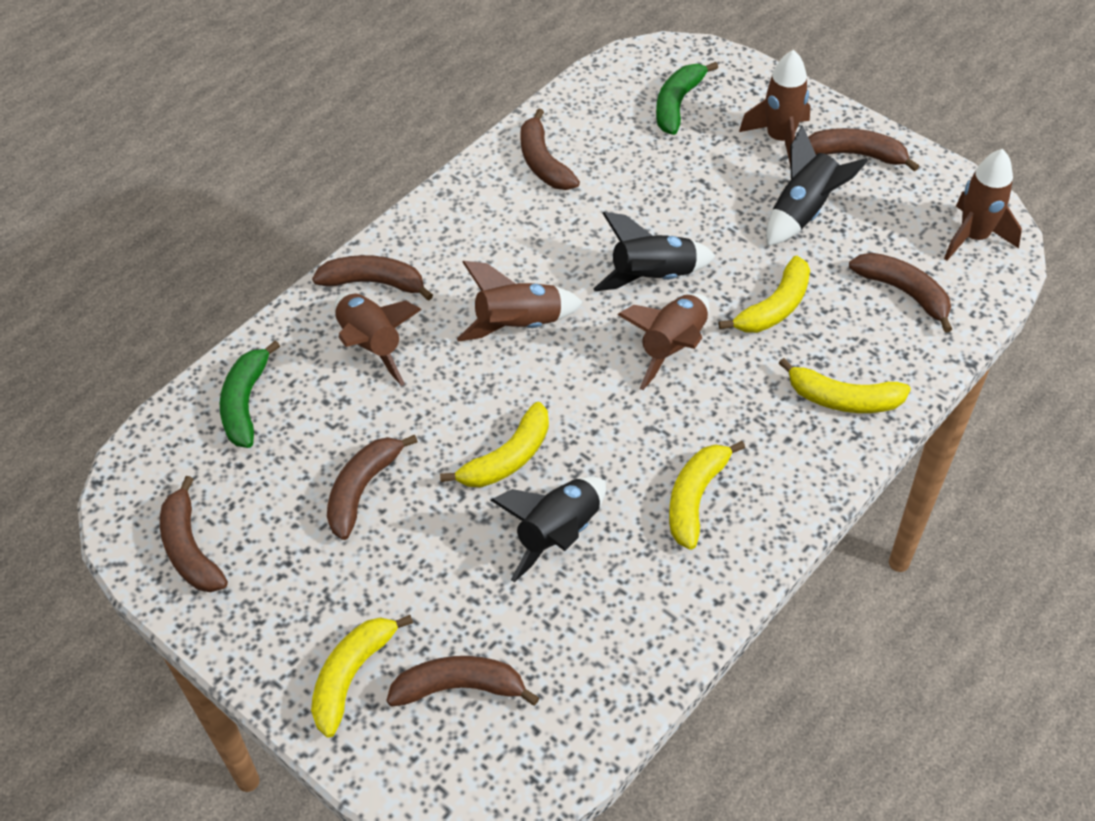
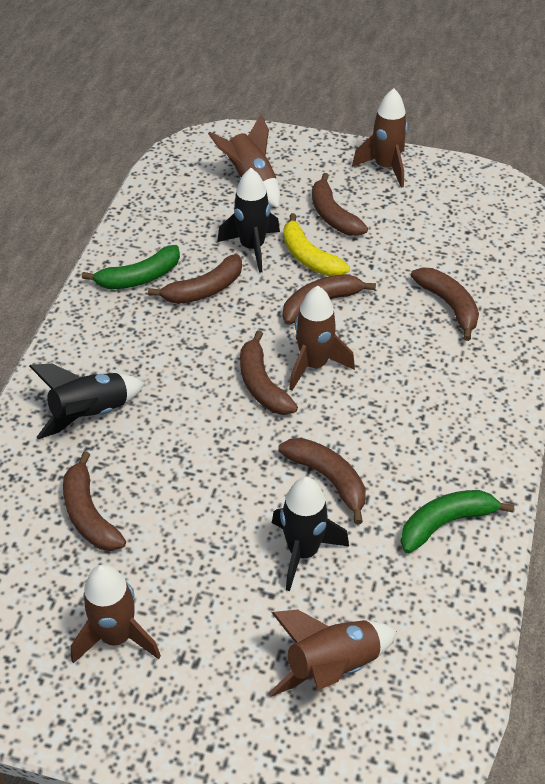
yellow banana: [311,615,413,738] [440,402,549,487] [669,441,745,550] [718,256,810,333] [779,358,911,413] = 5 -> [283,213,350,277] = 1

